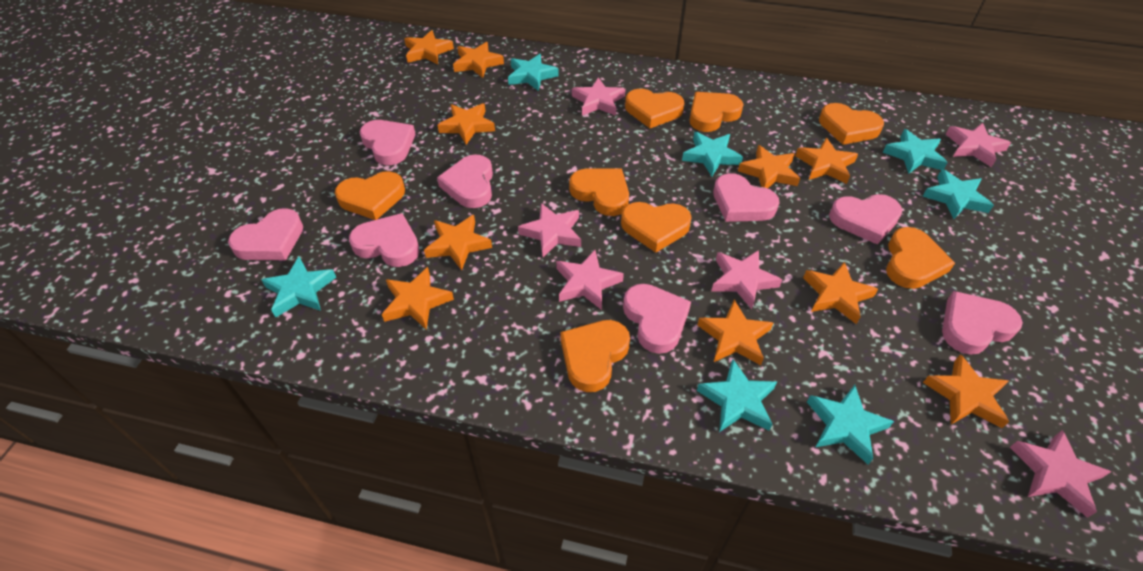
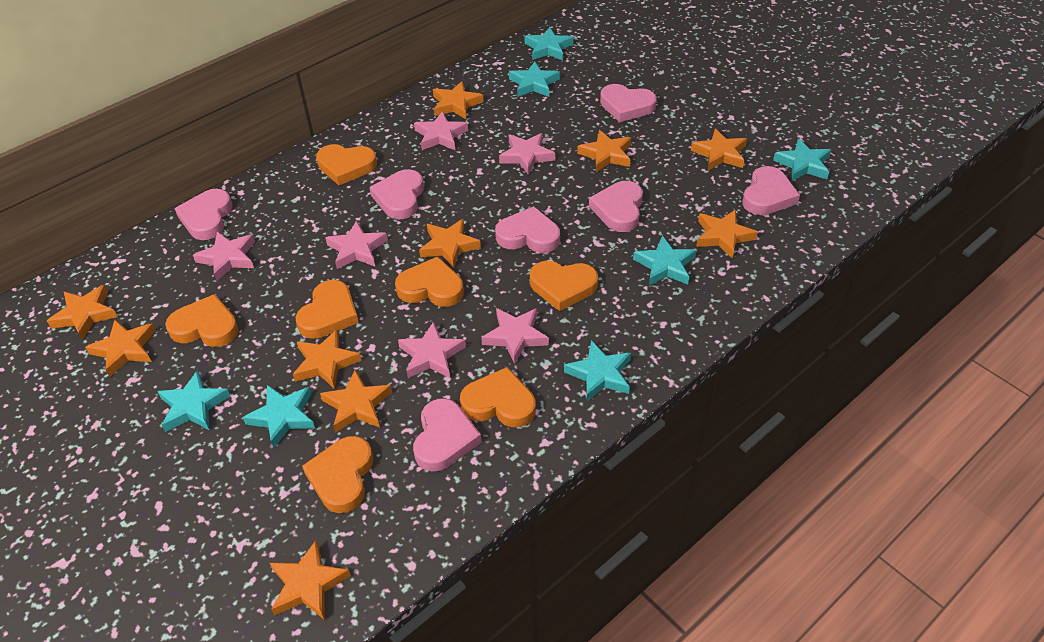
orange heart: [335,171,405,220] [560,320,630,392] [569,168,629,216] [621,202,692,253] [625,89,684,128] [689,92,744,132] [819,103,884,145] [886,227,955,289] = 8 -> [165,294,239,347] [296,280,359,339] [302,436,373,513] [316,144,377,185] [395,256,464,307] [460,367,536,427] [530,261,598,311] = 7
pink heart: [228,208,303,260] [349,213,420,267] [360,120,416,165] [437,154,493,208] [623,284,691,354] [713,173,779,222] [829,194,902,245] [942,291,1023,355] = 8 -> [174,189,233,240] [369,169,424,220] [413,398,482,472] [495,206,560,253] [589,181,643,232] [600,84,657,122] [742,166,800,215] = 7

